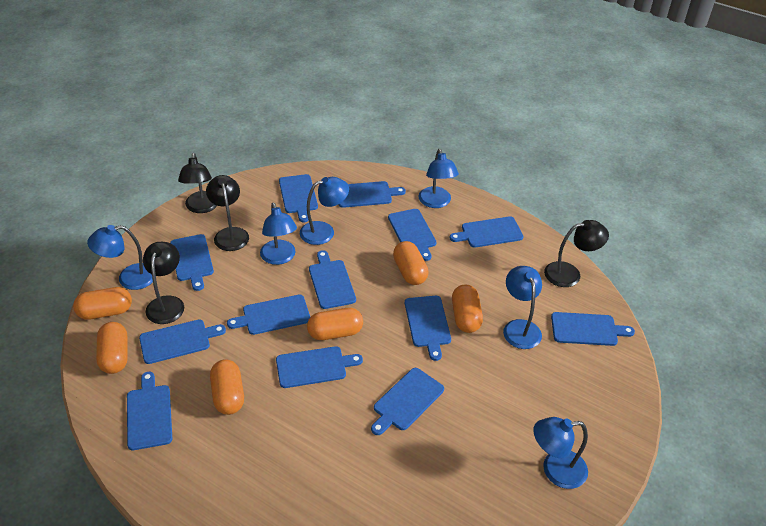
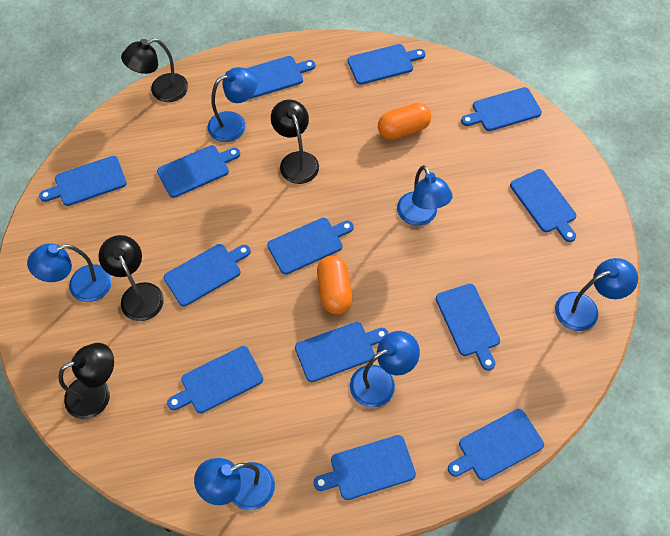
orange capsule: [73,287,132,320] [96,322,128,374] [210,359,244,415] [307,308,363,340] [393,241,429,285] [452,284,483,333] = 6 -> [317,256,352,315] [378,103,431,140] = 2

